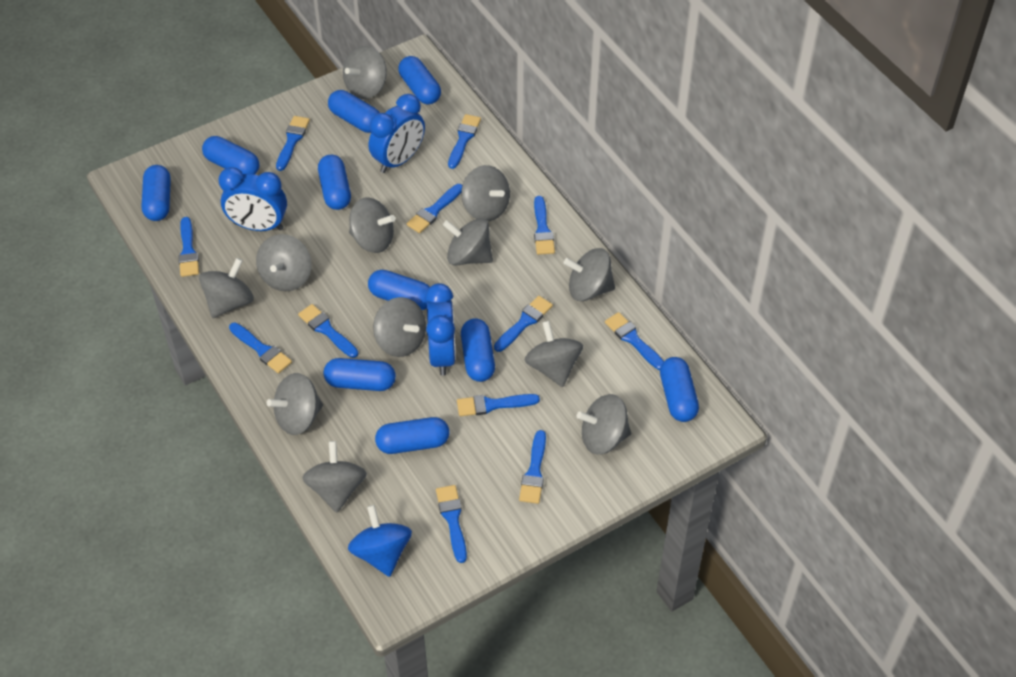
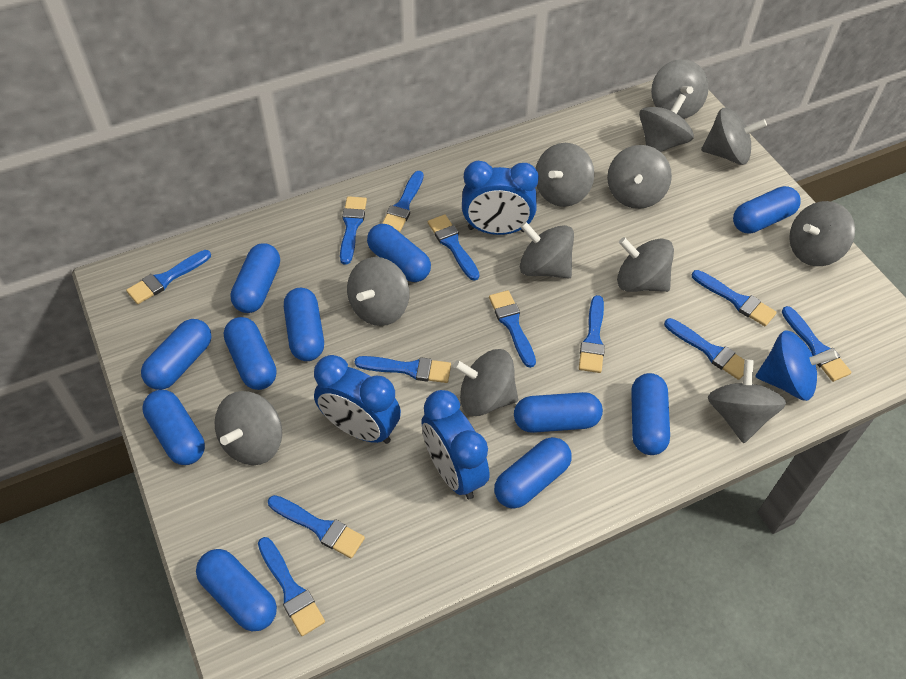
blue capsule: [142,165,171,221] [202,136,259,175] [318,155,351,210] [324,358,396,391] [328,90,380,133] [368,270,430,310] [375,417,449,454] [398,56,441,104] [461,318,495,382] [660,357,699,422] = 10 -> [141,319,212,390] [142,390,205,465] [196,549,277,631] [224,317,277,390] [230,243,280,313] [284,288,324,361] [367,224,431,282] [494,437,572,509] [514,392,603,433] [631,373,670,455] [733,186,801,233] = 11

